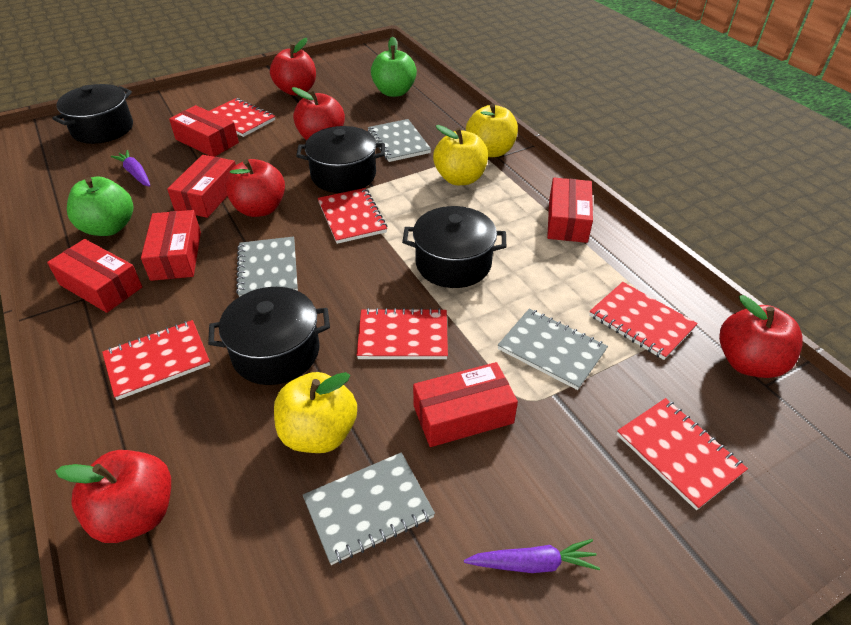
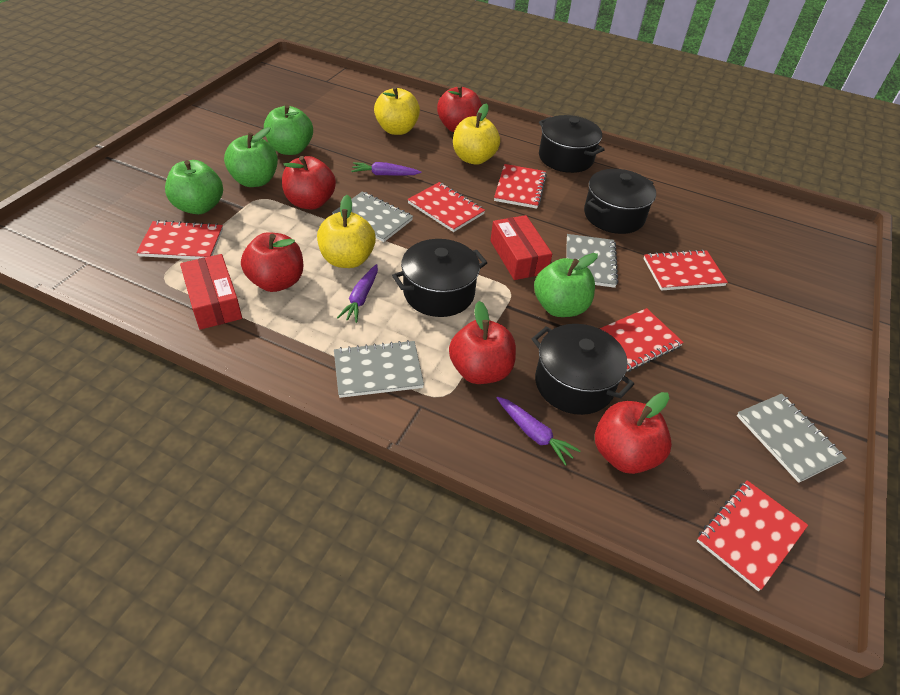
green apple: [67,176,134,236] [371,37,417,97] = 2 -> [165,160,223,214] [224,127,278,187] [264,104,313,155] [534,253,598,317] = 4
purple carrot: [111,150,150,187] [464,539,600,573] = 2 -> [337,264,378,323] [351,162,421,176] [497,397,580,466] = 3
red box: [47,239,142,313] [141,210,201,281] [167,155,236,218] [169,105,239,157] [413,362,518,447] [547,178,593,243] = 6 -> [180,254,242,330] [490,215,552,280] = 2

